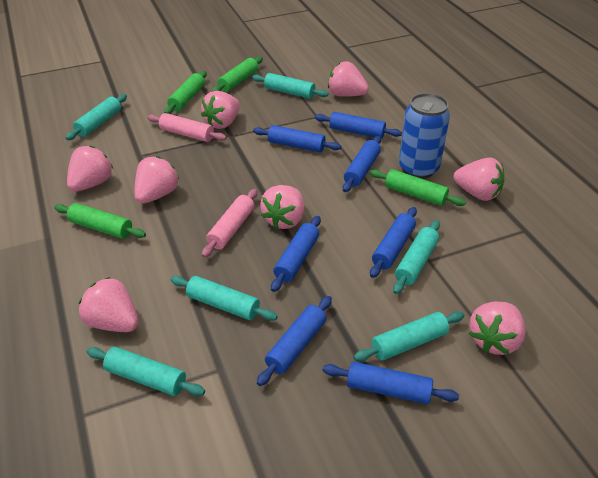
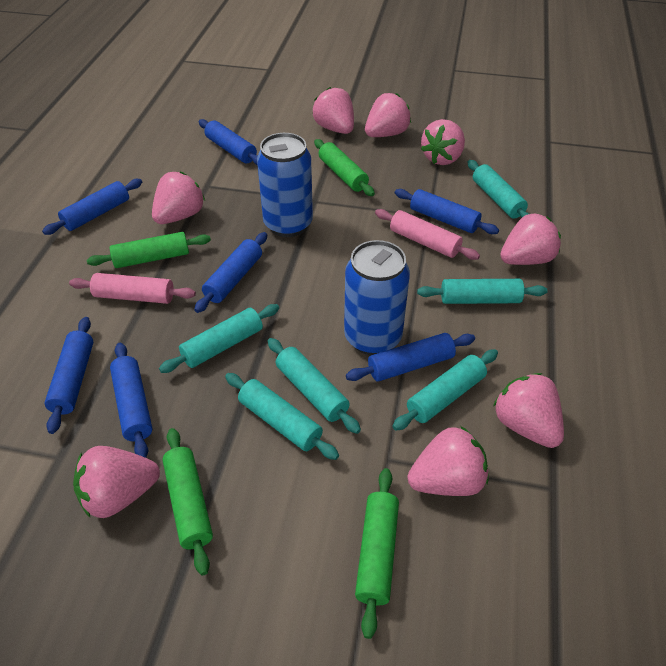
blue can: [399,93,450,179] = 1 -> [257,133,313,237] [344,240,410,355] = 2

